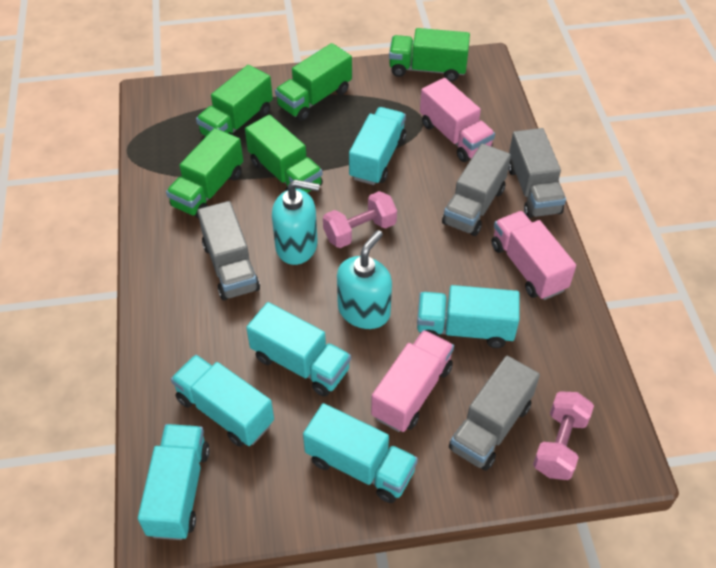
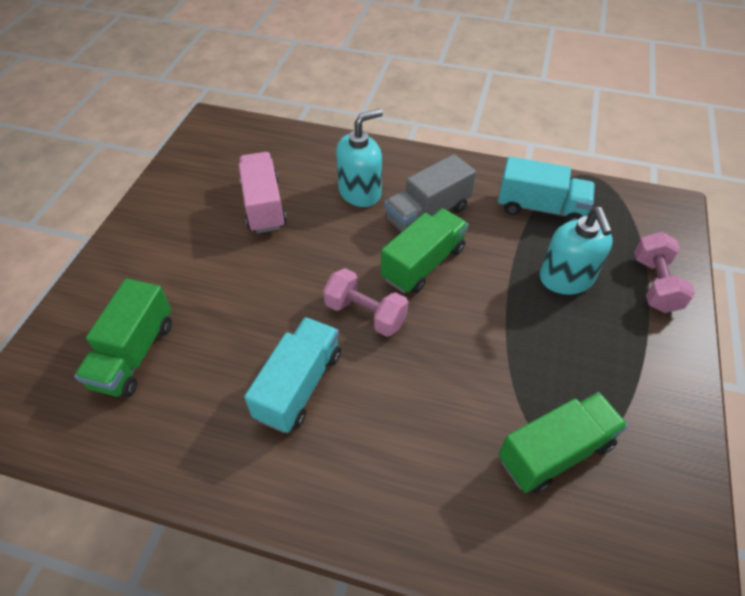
green truck: [166,128,243,218] [196,65,273,136] [245,114,323,193] [275,43,352,121] [389,28,470,81] = 5 -> [74,278,172,398] [381,208,468,293] [498,392,628,494] = 3
grey truck: [197,201,260,301] [442,144,511,236] [449,356,540,471] [508,128,566,218] = 4 -> [384,154,476,232] = 1
pink truck: [371,330,454,432] [420,78,495,162] [492,211,576,300] = 3 -> [239,152,287,233] = 1
turquoise truck: [138,424,210,540] [171,355,274,447] [246,302,351,397] [303,403,418,503] [349,107,406,185] [417,285,520,348] = 6 -> [244,317,341,433] [498,157,595,223] = 2

